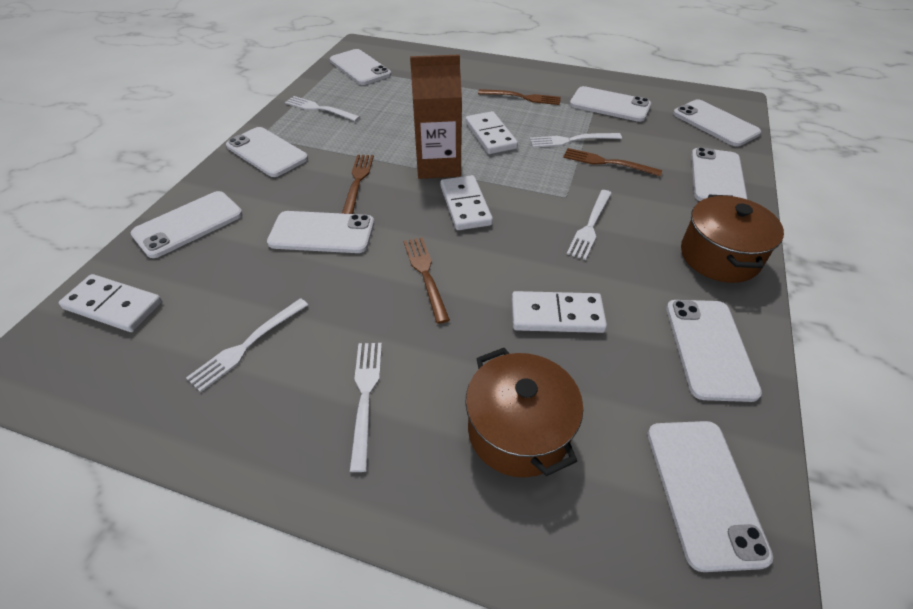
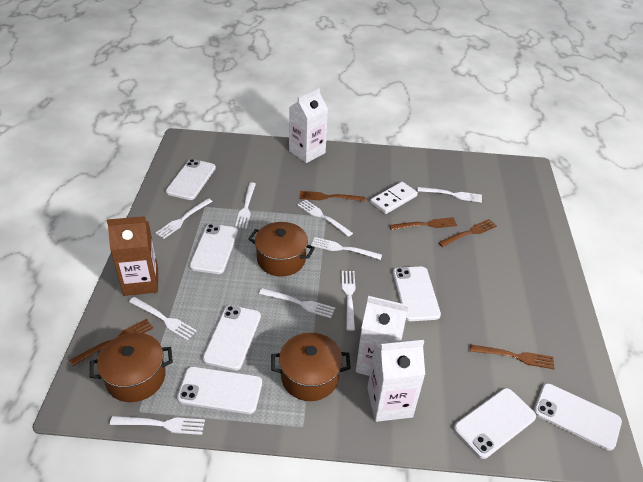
brown fork: [342,155,374,214] [404,237,450,324] [478,89,561,105] [563,148,662,176] = 4 -> [69,319,153,366] [299,191,365,202] [389,217,457,230] [438,219,497,247] [470,344,554,369] = 5
brown pot: [465,348,583,477] [681,195,784,283] = 2 -> [90,333,173,402] [248,222,315,277] [271,333,351,401] = 3
white carton: none = 0 -> [289,88,328,163] [356,296,409,376] [367,340,425,422] = 3
white domino: [59,274,162,332] [440,175,493,230] [466,111,518,154] [512,291,607,333] = 4 -> [370,182,418,214] = 1
white fork: [186,298,308,392] [285,96,360,121] [350,343,382,472] [530,133,622,148] [567,190,612,260] = 5 -> [110,416,205,435] [129,297,197,341] [155,198,213,239] [235,182,256,229] [259,288,335,318] [297,199,353,237] [311,237,382,260] [342,271,356,331] [417,187,482,203] = 9
white phone: [131,191,243,258] [226,127,308,177] [267,211,374,253] [330,49,391,85] [570,86,651,122] [648,421,773,572] [666,300,762,402] [673,99,761,147] [691,147,748,201] = 9 -> [166,159,216,200] [177,367,262,414] [189,224,238,274] [203,305,261,371] [393,266,441,321] [454,388,536,459] [534,383,622,451] = 7

